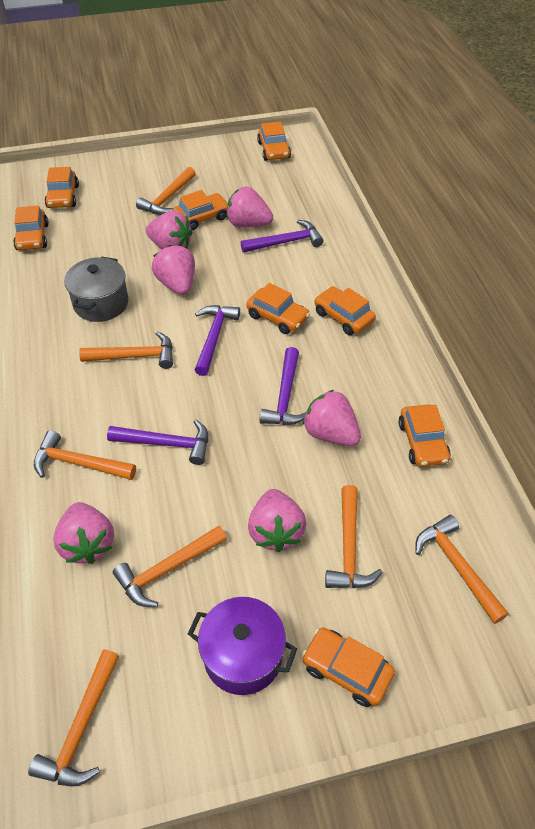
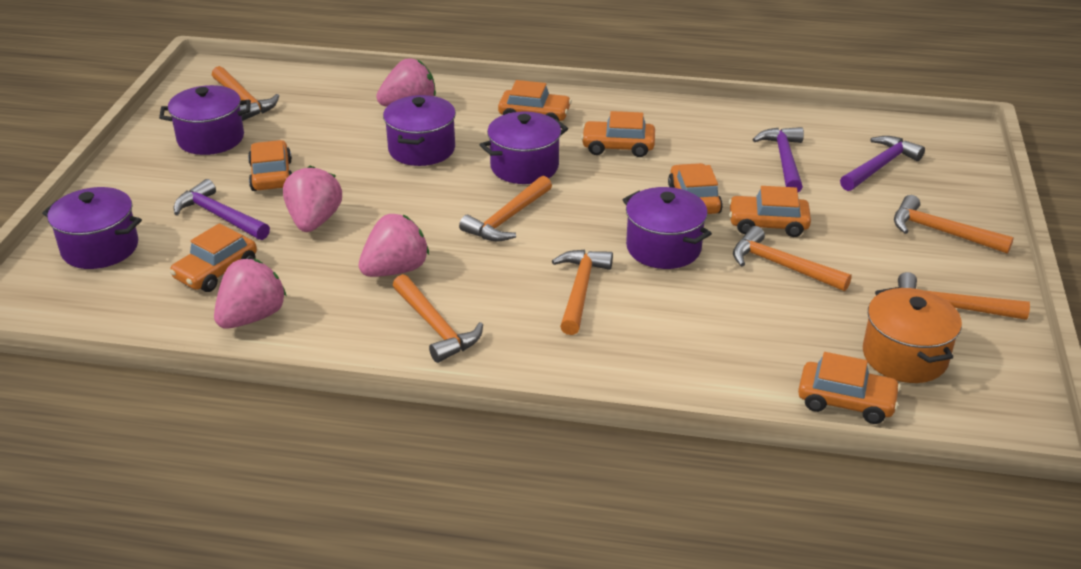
grey pot: [64,257,129,322] = 1 -> none = 0
orange car: [13,206,49,250] [45,167,79,208] [173,190,228,230] [246,283,310,334] [257,121,291,161] [302,627,395,707] [314,286,376,335] [398,404,451,467] = 8 -> [170,223,257,292] [248,140,292,191] [498,80,572,121] [581,111,655,157] [668,163,723,214] [729,186,811,237] [798,352,901,424] = 7
orange pot: none = 0 -> [863,287,962,383] = 1
pink strawberry: [53,502,114,564] [146,211,193,249] [152,245,195,295] [226,186,273,228] [248,489,306,552] [303,390,361,446] = 6 -> [214,259,286,329] [283,165,342,232] [358,214,429,277] [376,58,436,107] = 4
purple hammer: [107,419,208,465] [195,305,240,376] [241,220,324,253] [260,347,306,425] = 4 -> [174,179,270,240] [752,127,804,192] [840,136,925,191] = 3
purple pot: [188,597,297,695] = 1 -> [42,187,142,269] [159,85,251,155] [383,95,456,166] [480,111,568,184] [623,187,712,269] = 5

